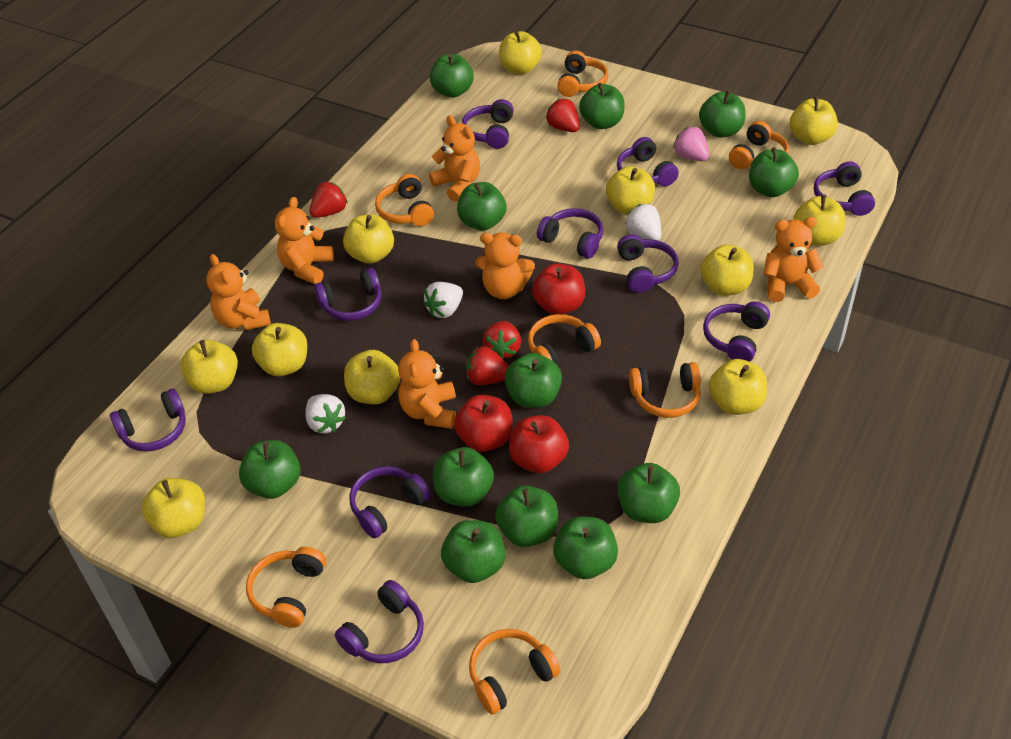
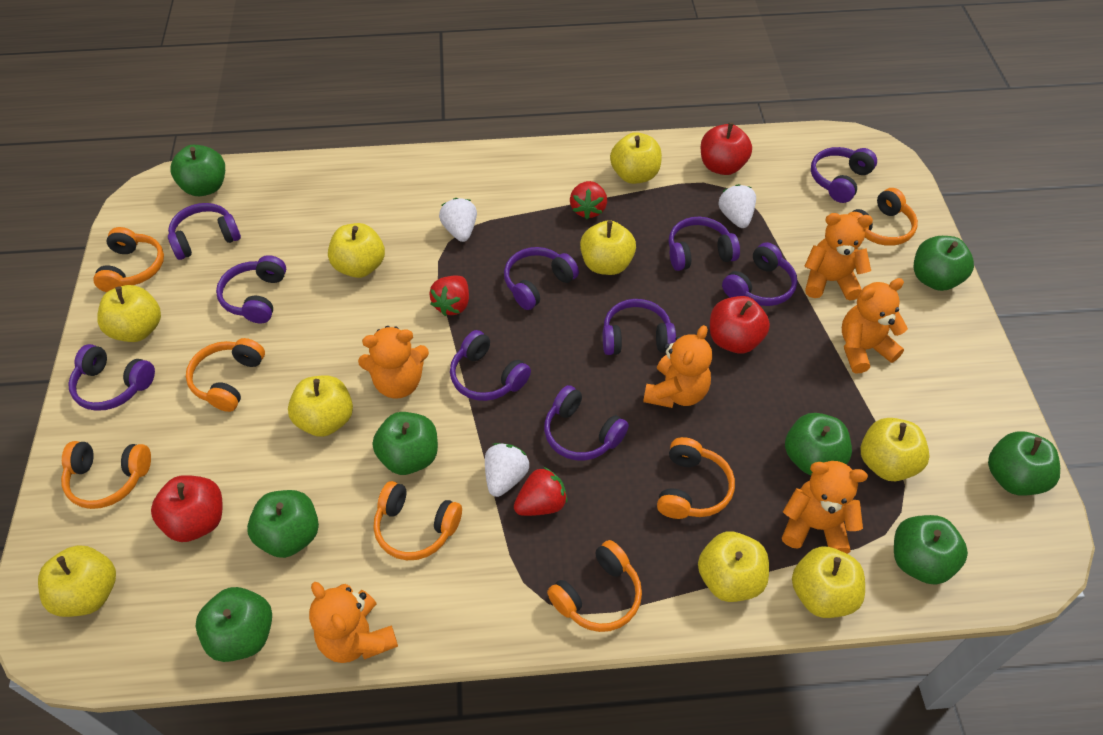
green apple: [239,440,300,499] [430,54,474,98] [433,447,494,507] [441,520,506,583] [457,182,506,231] [495,485,558,547] [505,353,562,408] [553,516,618,579] [579,83,625,129] [618,463,680,523] [699,90,745,138] [749,147,799,197] = 12 -> [170,145,225,196] [196,587,272,662] [247,490,319,558] [373,412,438,475] [785,413,852,475] [894,515,968,585] [914,236,974,291] [988,431,1060,496] = 8
pink strawberry: [673,127,710,161] = 1 -> none = 0
red strawberry: [310,182,348,218] [466,346,509,385] [483,321,521,359] [546,99,580,132] = 4 -> [429,276,469,316] [514,467,567,516] [570,181,607,219] = 3
yellow apple: [142,478,205,538] [180,340,238,394] [252,323,307,376] [343,214,394,264] [344,350,400,404] [499,31,542,75] [606,166,655,215] [700,244,754,296] [709,359,767,415] [790,96,838,145] [793,195,845,246] = 11 -> [38,545,116,617] [97,285,161,342] [288,375,353,437] [328,223,385,278] [580,220,636,275] [610,132,662,184] [698,531,769,602] [792,546,865,618] [861,418,930,481] = 9

